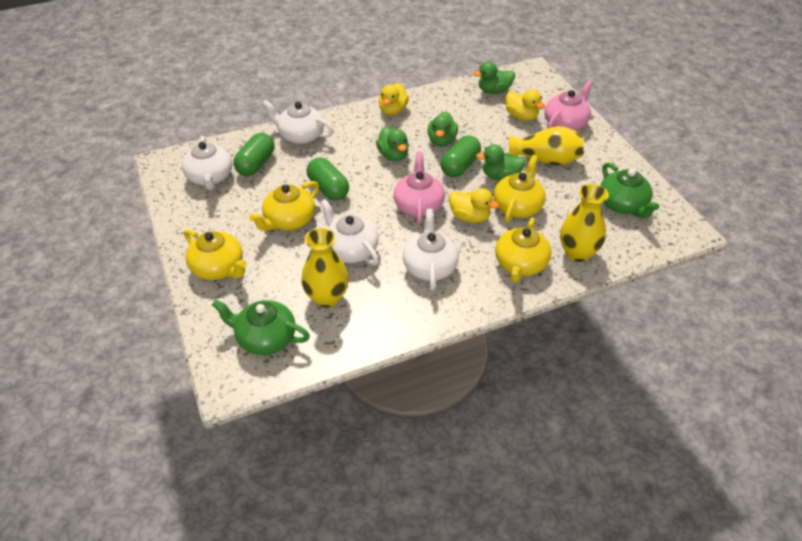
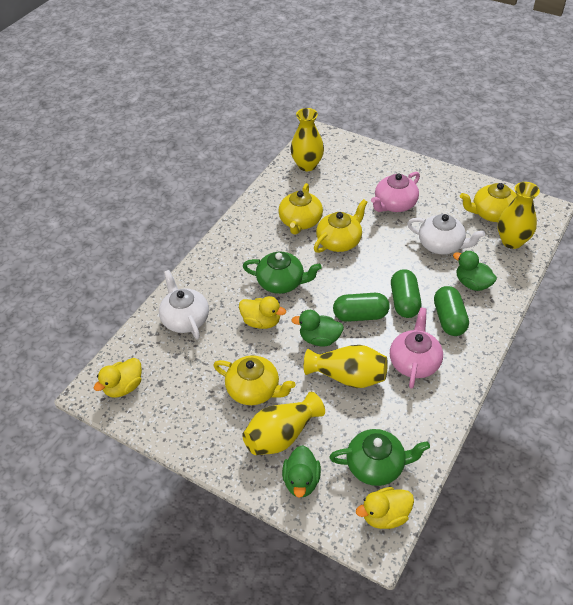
green duck: [376,126,409,161] [427,111,458,146] [473,62,515,94] [476,144,526,181] = 4 -> [282,445,321,498] [292,310,344,347] [453,251,497,291] = 3
white teapot: [182,136,232,190] [262,100,334,144] [320,199,379,266] [403,209,459,291] = 4 -> [159,270,209,339] [407,214,485,255] = 2
yellow vase: [301,228,349,308] [509,126,584,166] [560,184,609,262] = 3 -> [242,392,325,455] [290,108,324,171] [304,345,388,388] [498,182,540,249] = 4

